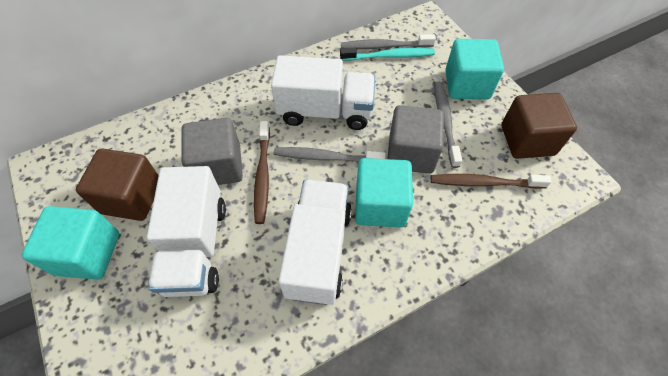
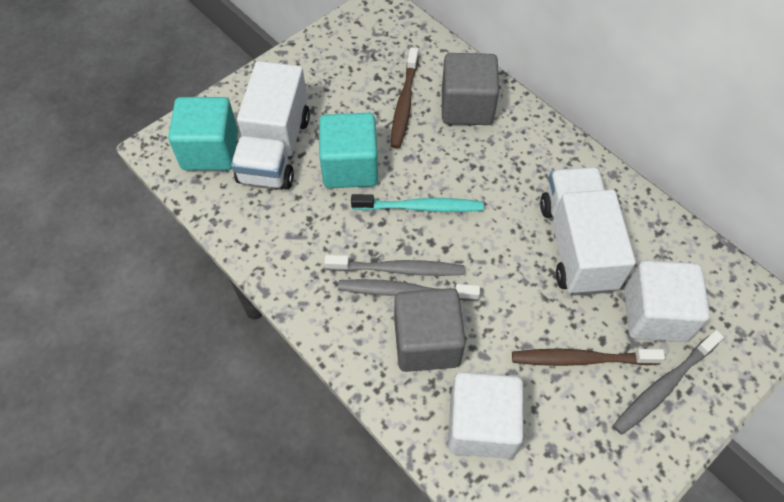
brown cube: [76,148,159,221] [501,93,577,159] = 2 -> none = 0
turquoise cube: [21,206,119,280] [355,158,413,227] [445,39,504,99] = 3 -> [168,97,238,170] [319,113,378,188] = 2
white cube: none = 0 -> [448,372,524,459] [624,260,710,342] = 2
white truck: [147,166,226,297] [271,55,375,130] [278,179,352,305] = 3 -> [231,61,310,189] [540,167,636,295] = 2

